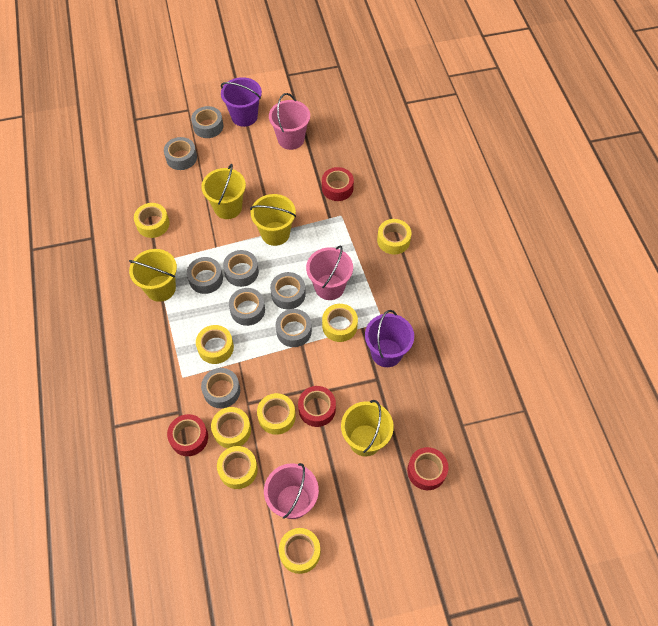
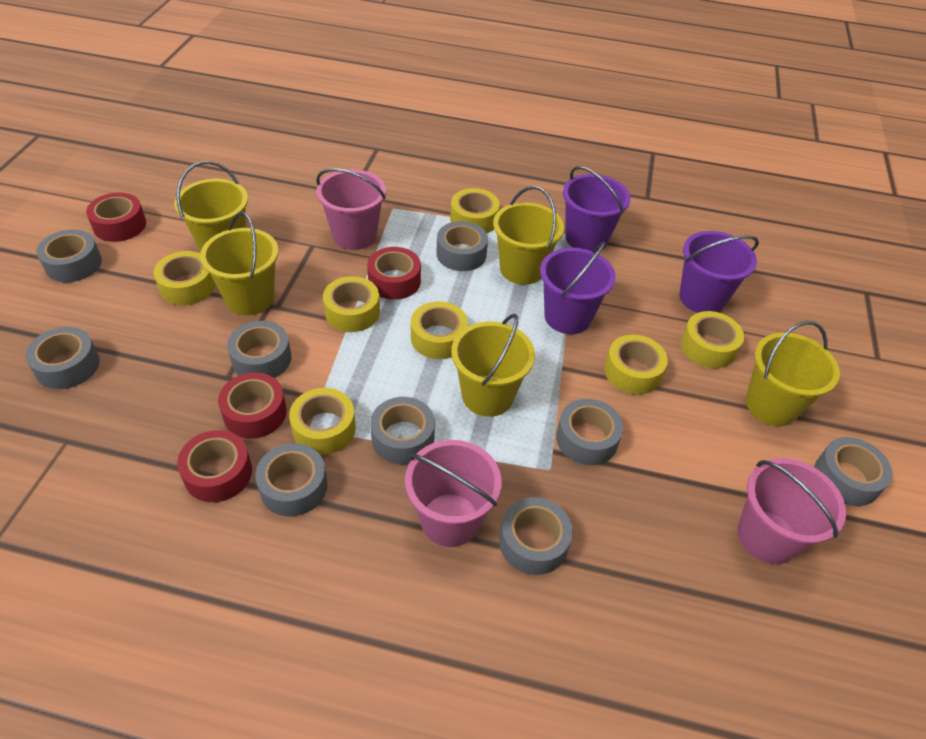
grey tape: [164,137,197,170] [187,257,223,294] [191,106,223,138] [201,368,240,408] [223,250,259,287] [229,288,265,326] [270,272,306,309] [276,309,312,347] = 8 -> [25,327,100,389] [36,229,102,282] [227,321,291,378] [255,443,328,516] [370,397,435,464] [436,221,488,271] [499,497,573,575] [556,399,623,465] [814,437,892,506] = 9
purple bucket: [221,77,262,127] [365,310,414,367] = 2 -> [540,242,616,334] [563,166,631,251] [679,231,759,313] = 3
yellow bucket: [129,249,177,302] [201,164,246,219] [250,194,296,246] [341,400,394,457] = 4 -> [174,161,248,252] [200,212,279,315] [451,314,535,417] [493,186,564,285] [746,321,840,426] = 5
yellow tape: [134,203,170,238] [196,325,234,364] [211,407,251,448] [217,446,258,489] [257,393,296,435] [279,528,320,574] [322,304,358,342] [377,219,411,254] = 8 -> [153,251,215,305] [289,388,356,455] [323,276,380,332] [411,301,468,359] [450,188,500,233] [604,335,668,395] [681,311,744,368] = 7

